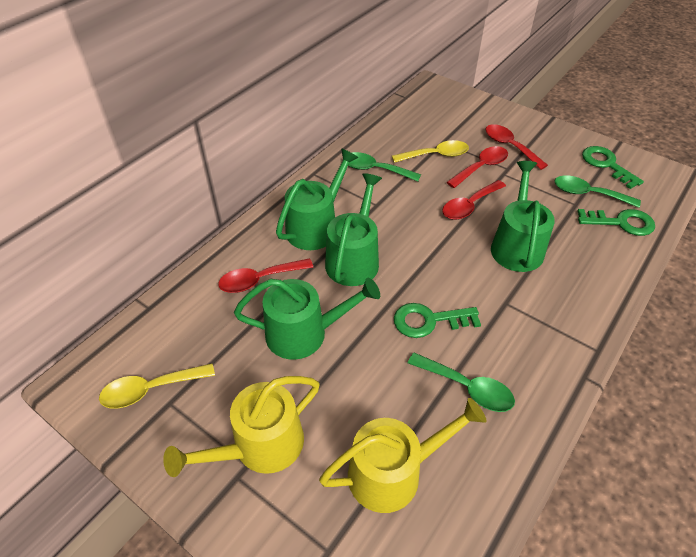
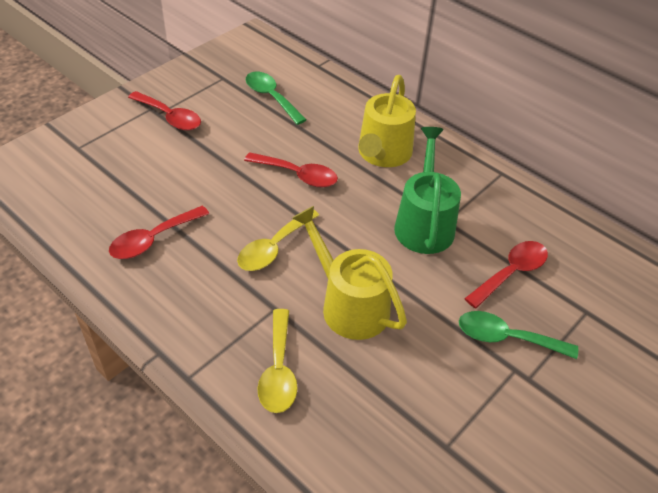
green key: [394,303,481,338] [577,209,655,236] [582,146,644,189] = 3 -> none = 0
green spoon: [348,152,421,181] [408,353,515,412] [554,176,641,208] = 3 -> [246,72,307,125] [459,311,578,359] = 2
green watering can: [234,278,380,360] [276,148,359,250] [325,173,382,286] [491,161,555,272] = 4 -> [394,127,461,254] = 1

